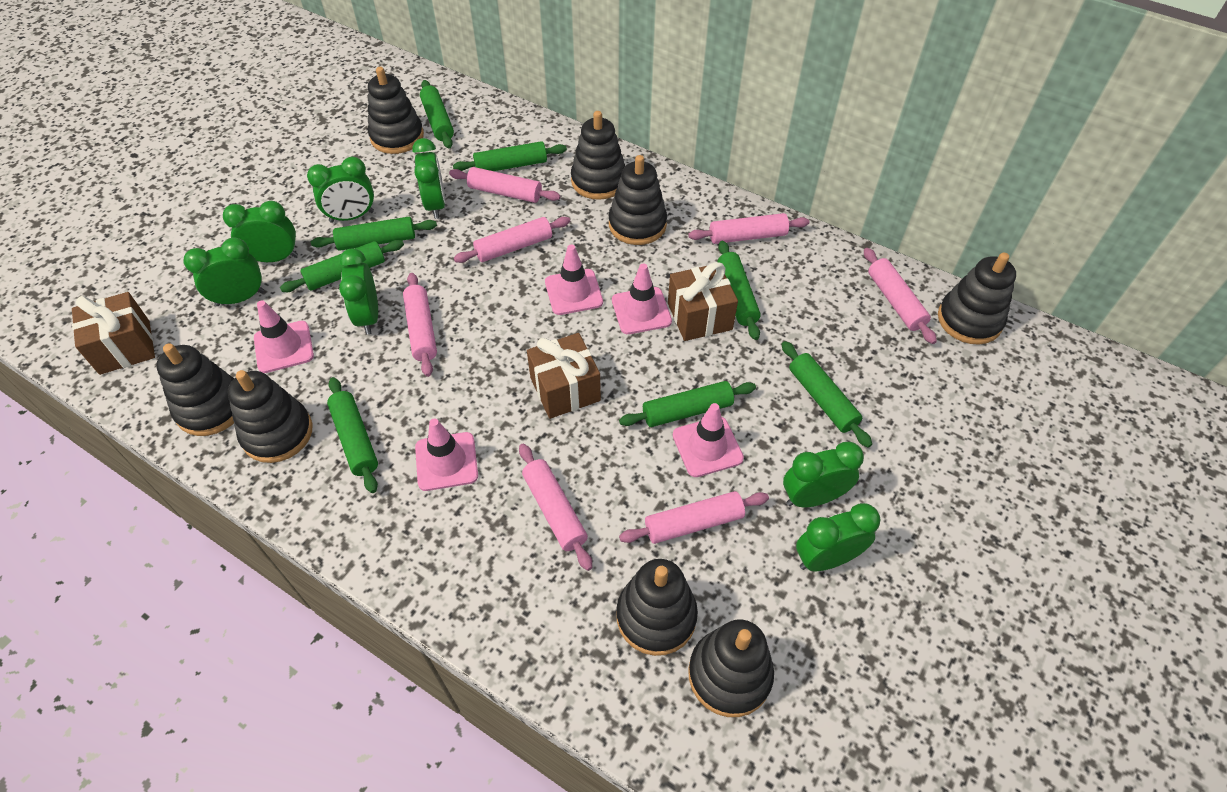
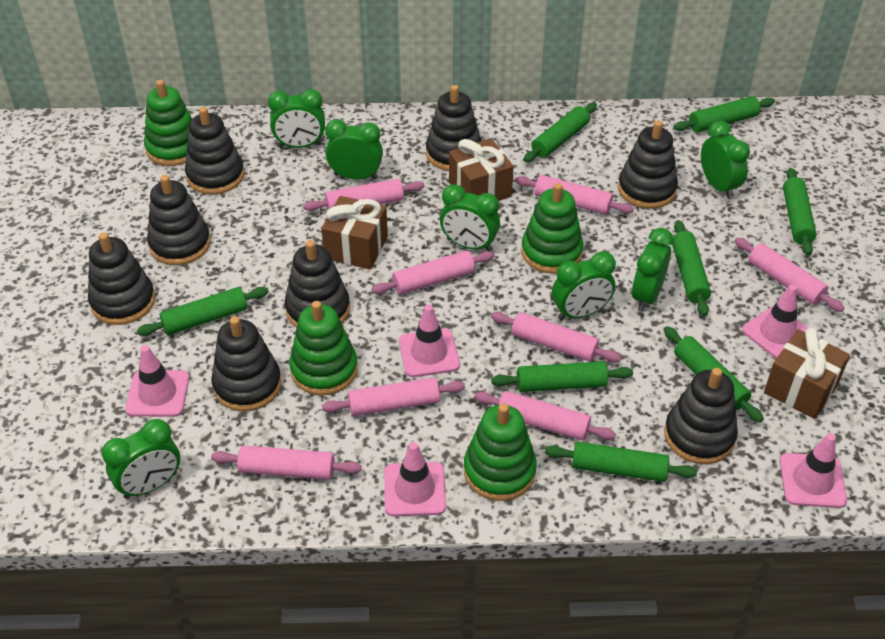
green stacking toy: none = 0 -> [144,80,192,166] [289,301,358,395] [464,403,537,501] [521,183,584,274] = 4
pink rolling pin: [403,273,437,377] [449,167,561,203] [454,217,570,263] [519,444,592,571] [619,491,769,544] [688,213,809,244] [864,248,937,344] = 7 -> [211,445,362,480] [304,179,425,211] [322,377,465,416] [372,251,495,295] [474,391,616,440] [491,312,622,363] [515,175,634,215] [734,238,844,312] = 8

